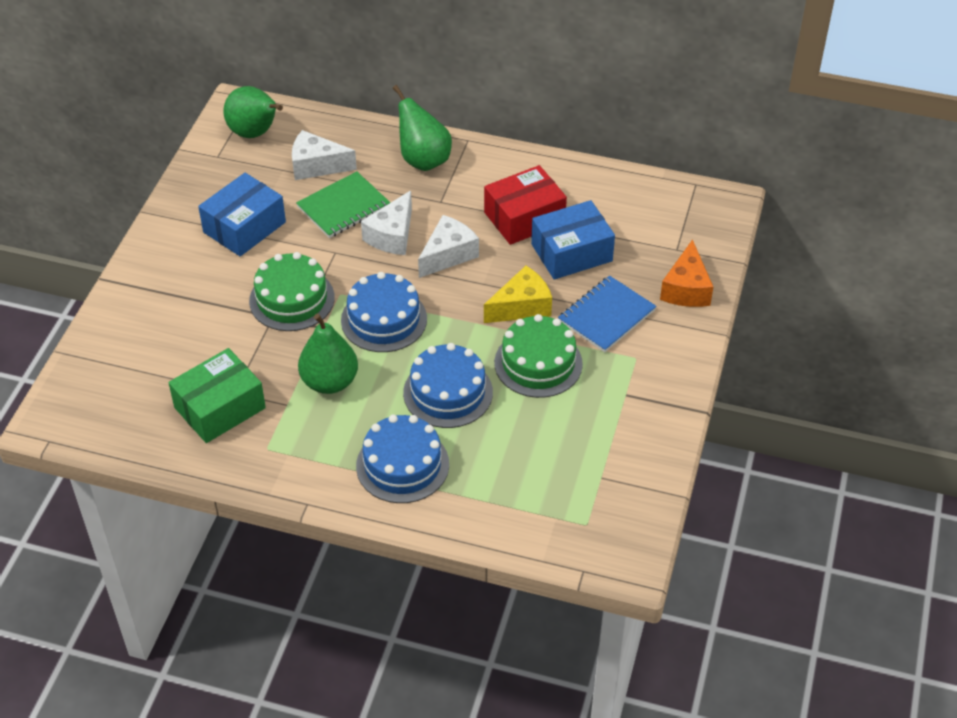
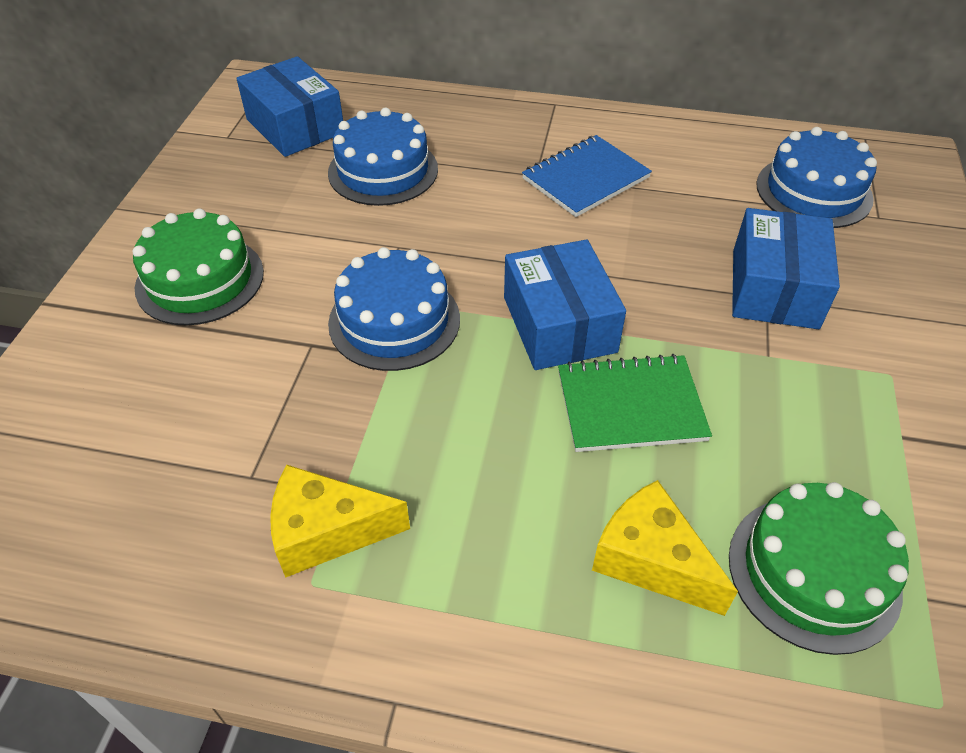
blue box: [198,173,286,257] [531,200,615,280] = 2 -> [236,56,343,157] [504,240,626,370] [732,208,840,329] = 3
green box: [168,348,266,443] = 1 -> none = 0
green pear: [223,86,283,138] [298,314,358,394] [393,85,452,171] = 3 -> none = 0
orange cheese: [660,239,713,307] = 1 -> none = 0
red box: [484,165,567,245] = 1 -> none = 0
white cheese: [292,130,357,180] [361,191,412,255] [418,215,479,278] = 3 -> none = 0
yellow cheese: [484,266,552,323] = 1 -> [270,465,410,578] [592,480,738,616] = 2

